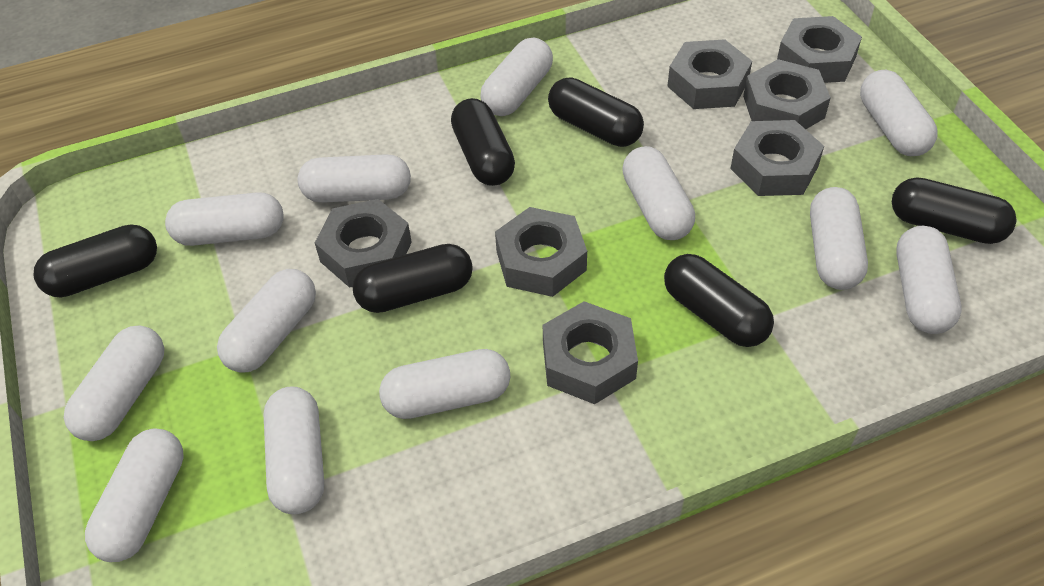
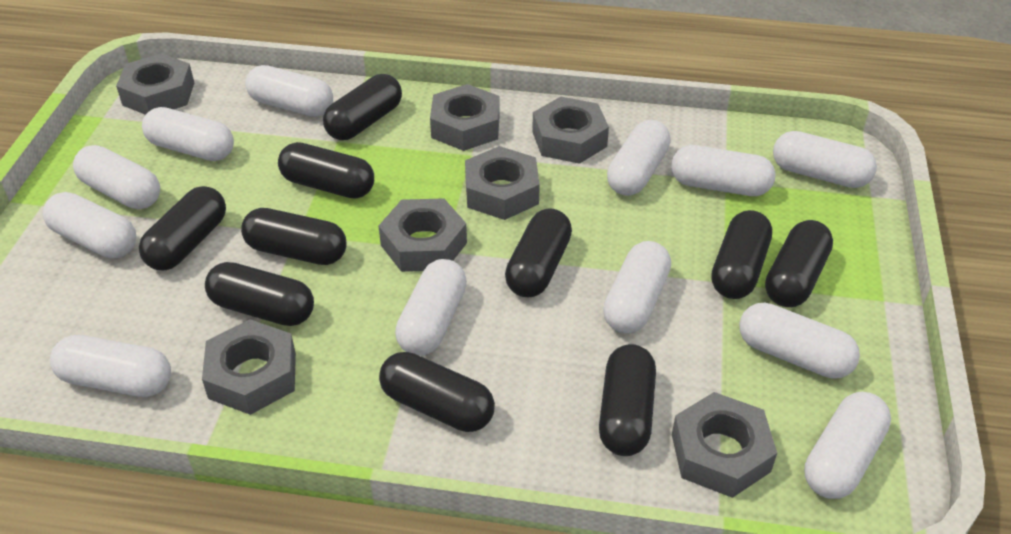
black capsule: [33,224,157,297] [352,244,473,313] [451,98,515,186] [548,77,644,147] [664,254,774,347] [892,177,1017,244] = 6 -> [139,186,226,271] [205,262,314,326] [241,208,347,265] [278,142,374,199] [323,74,402,140] [379,352,495,432] [505,208,572,297] [599,344,656,456] [711,210,772,299] [765,220,833,307] = 10

